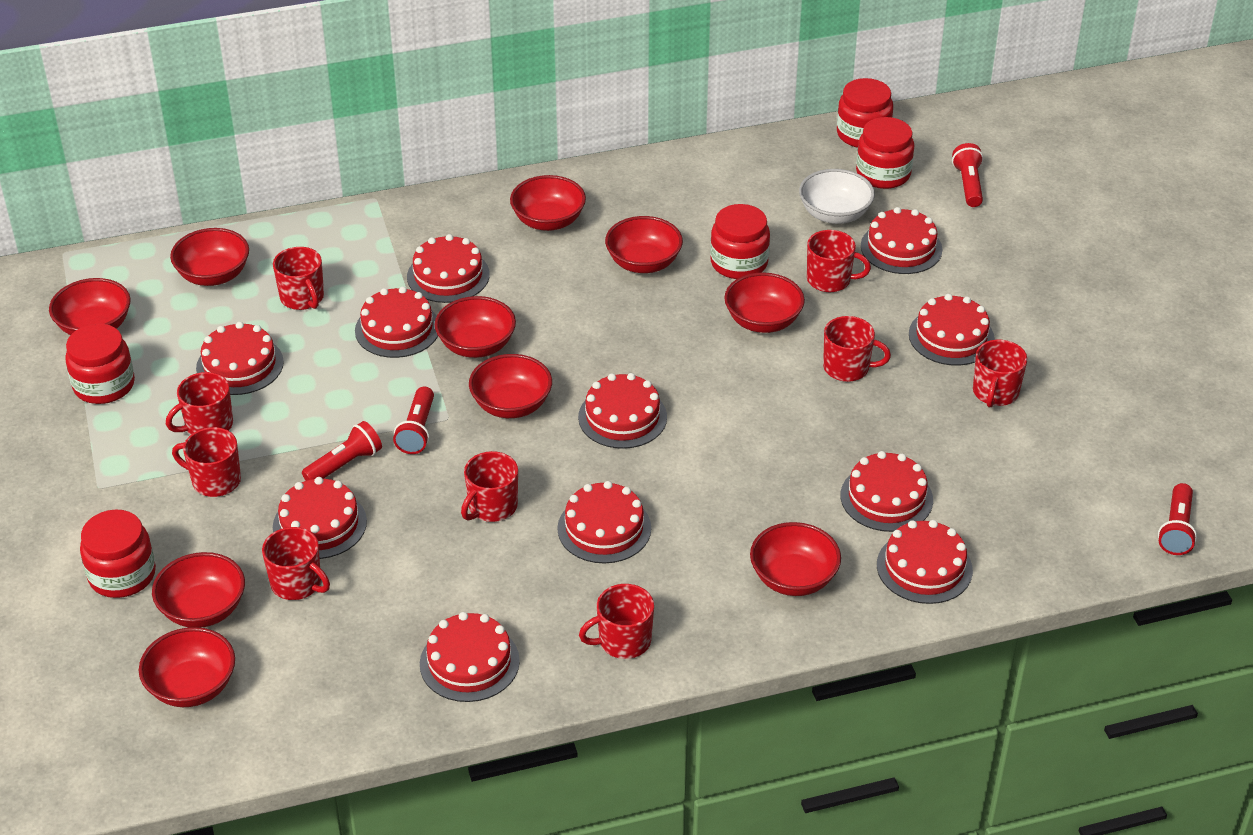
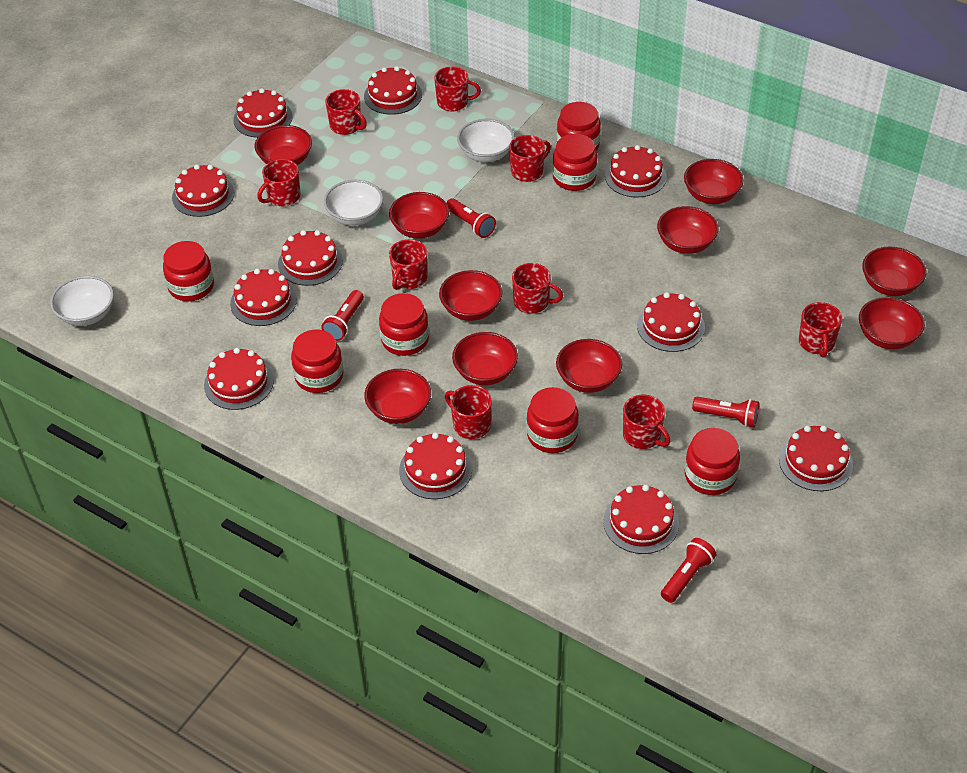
red jar: [65,324,135,404] [80,509,156,598] [710,204,770,279] [837,78,893,148] [856,117,915,189] = 5 -> [163,241,214,301] [291,329,343,393] [379,293,429,356] [527,387,579,453] [552,134,597,191] [557,102,601,151] [685,428,740,495] = 7
white bowl: [799,169,875,224] = 1 -> [50,276,114,326] [324,180,383,226] [457,119,515,162] = 3

